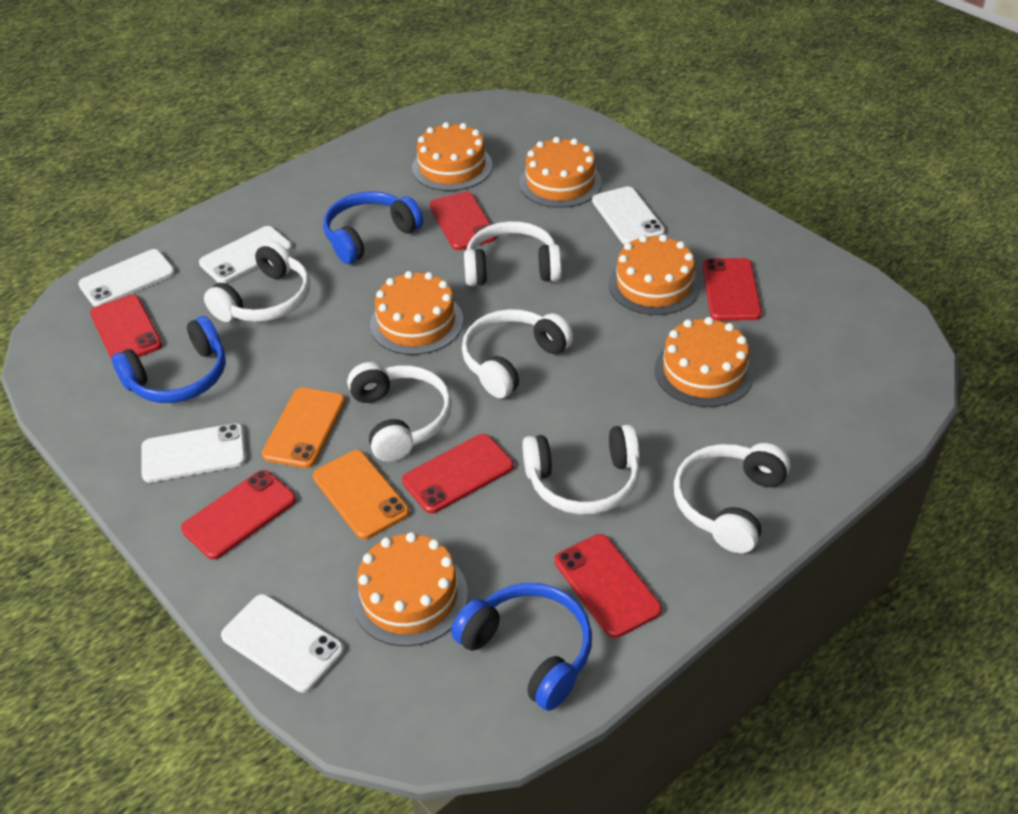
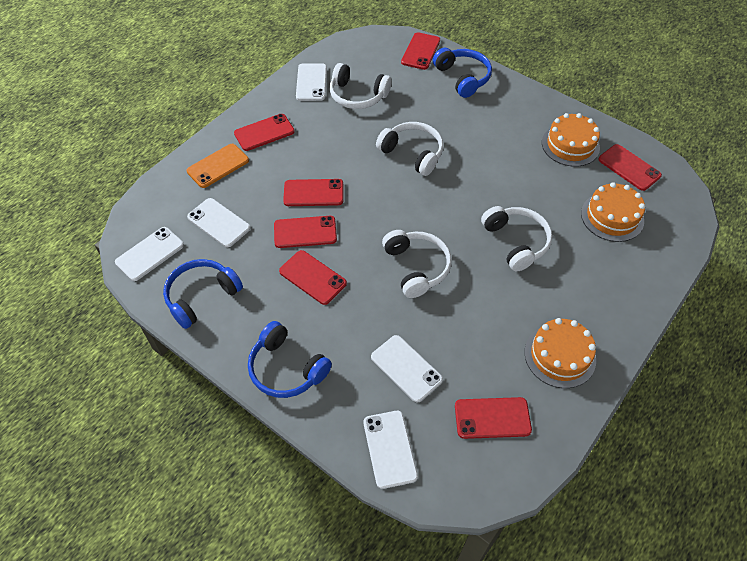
orange cake: [352,532,468,646] [370,271,463,355] [412,122,493,191] [519,137,602,208] [609,234,700,315] [654,317,754,407] = 6 -> [524,318,596,388] [542,113,600,167] [581,182,645,242] = 3
orange phone: [262,387,345,468] [313,450,410,539] = 2 -> [186,144,249,188] = 1
red phone: [90,295,162,360] [181,470,296,559] [402,434,514,513] [430,192,497,250] [555,534,662,638] [703,258,762,321] = 6 -> [234,114,295,151] [274,216,337,248] [279,250,347,305] [283,179,343,206] [401,32,440,70] [455,397,532,439] [598,144,662,191] = 7
white headphones: [204,241,310,322] [347,362,452,462] [462,309,573,398] [464,221,562,286] [522,424,640,515] [674,443,790,553] = 6 -> [330,63,391,109] [376,122,443,176] [382,230,451,298] [481,206,552,272] = 4

